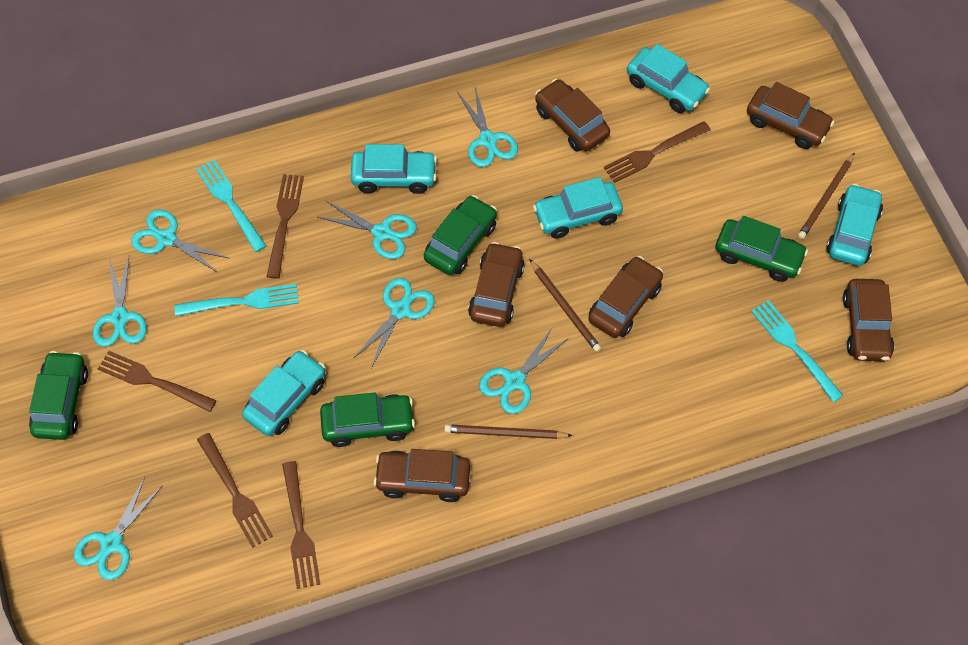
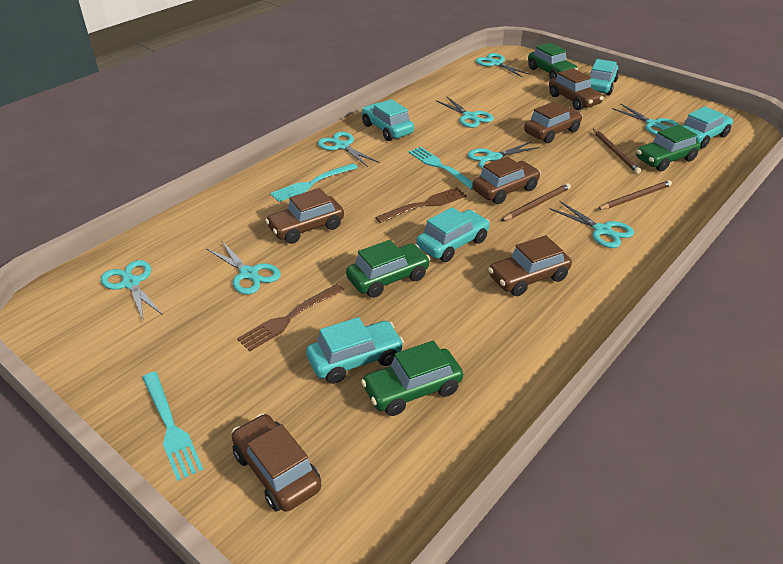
brown fork: [98,351,217,412] [197,433,273,548] [267,174,304,279] [282,461,320,589] [604,121,711,183] = 5 -> [237,284,344,351] [375,187,467,223] = 2
turquoise scissors: [74,477,163,580] [93,257,147,347] [131,209,230,273] [318,200,417,259] [354,278,435,368] [457,87,518,167] [479,327,569,414] = 7 -> [101,260,163,320] [206,240,281,294] [317,132,380,167] [436,96,494,128] [467,142,540,169] [476,53,531,78] [549,201,634,248] [612,103,679,135] = 8

